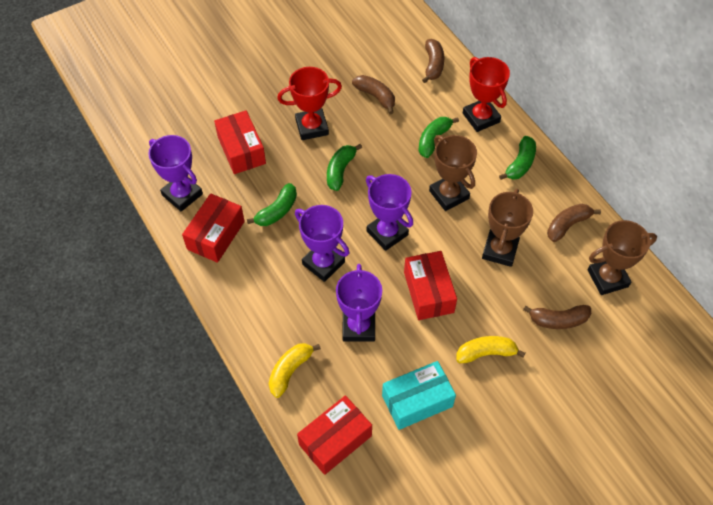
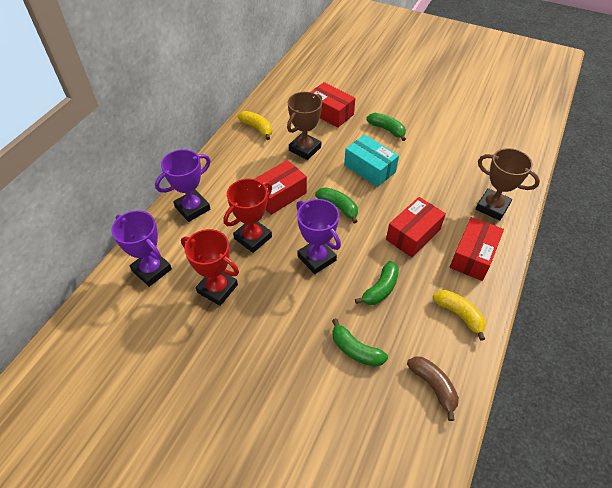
brown banana: [352,75,395,114] [422,39,444,83] [523,305,591,329] [547,204,601,242] = 4 -> [407,356,459,421] = 1
brown trophy: [429,135,477,211] [482,189,533,267] [588,220,657,295] = 3 -> [287,92,322,160] [476,148,540,221] = 2
purple trophy: [148,135,203,211] [295,205,349,282] [336,264,382,341] [366,174,413,251] = 4 -> [111,211,172,287] [155,149,211,222] [296,199,341,274] = 3

